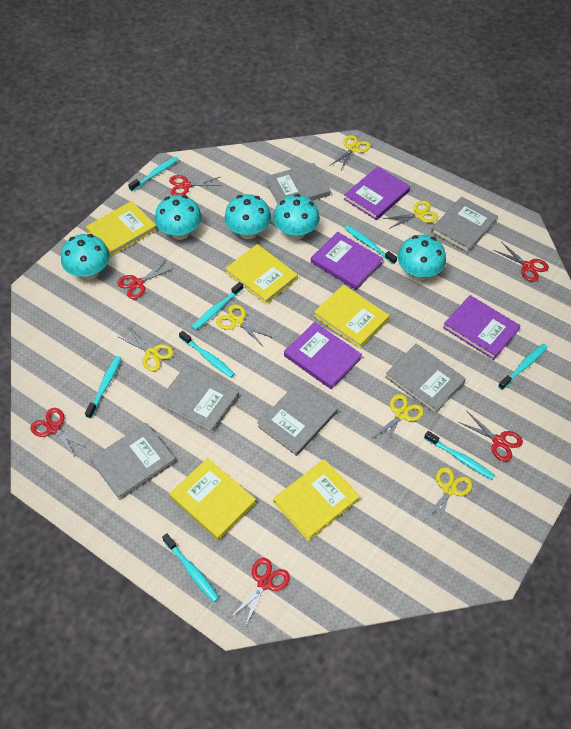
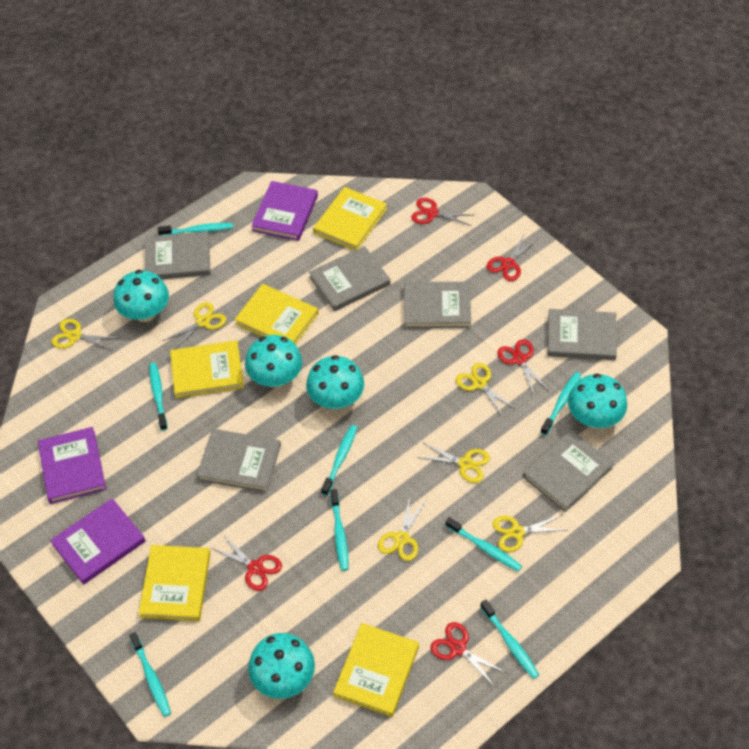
purple book: [284,322,362,390] [311,232,383,290] [344,166,410,220] [443,295,521,360] = 4 -> [38,427,106,504] [50,498,146,585] [251,181,318,241] = 3
red scissors: [31,408,89,459] [117,261,174,299] [169,175,222,195] [230,558,290,627] [458,411,523,461] [493,242,549,282] = 6 -> [211,535,282,591] [411,198,472,226] [430,622,506,687] [487,233,538,281] [497,339,548,395] = 5

